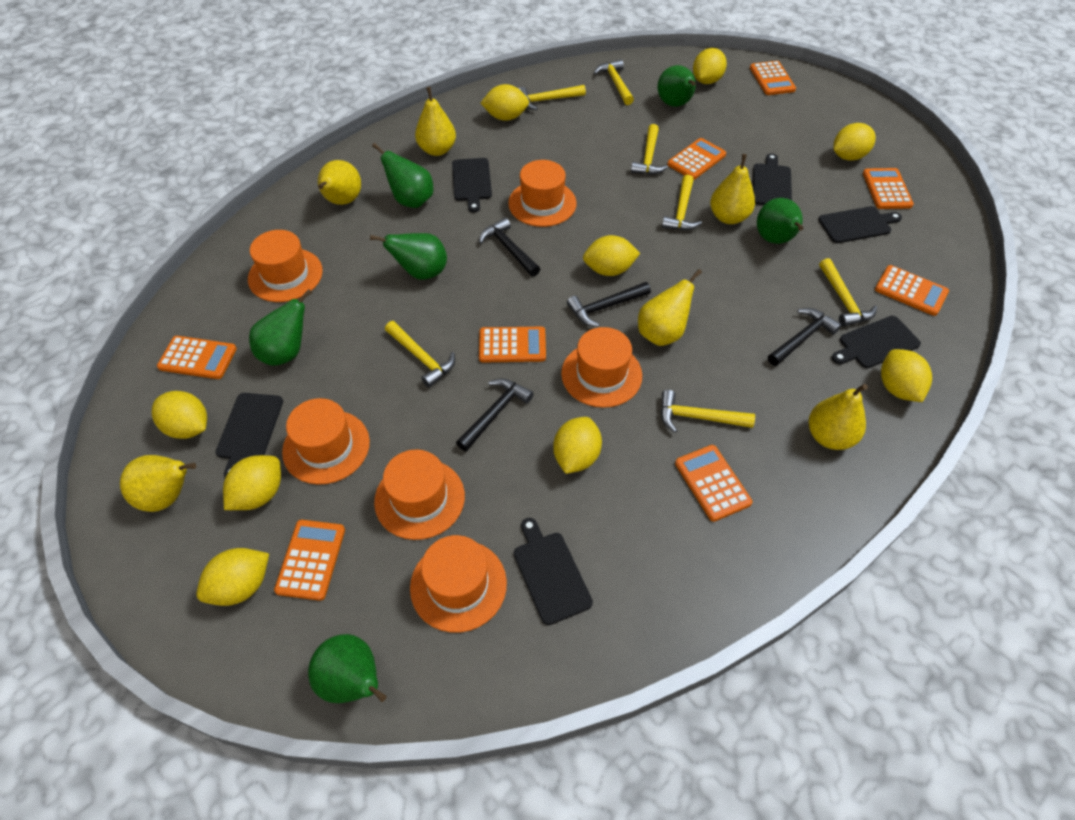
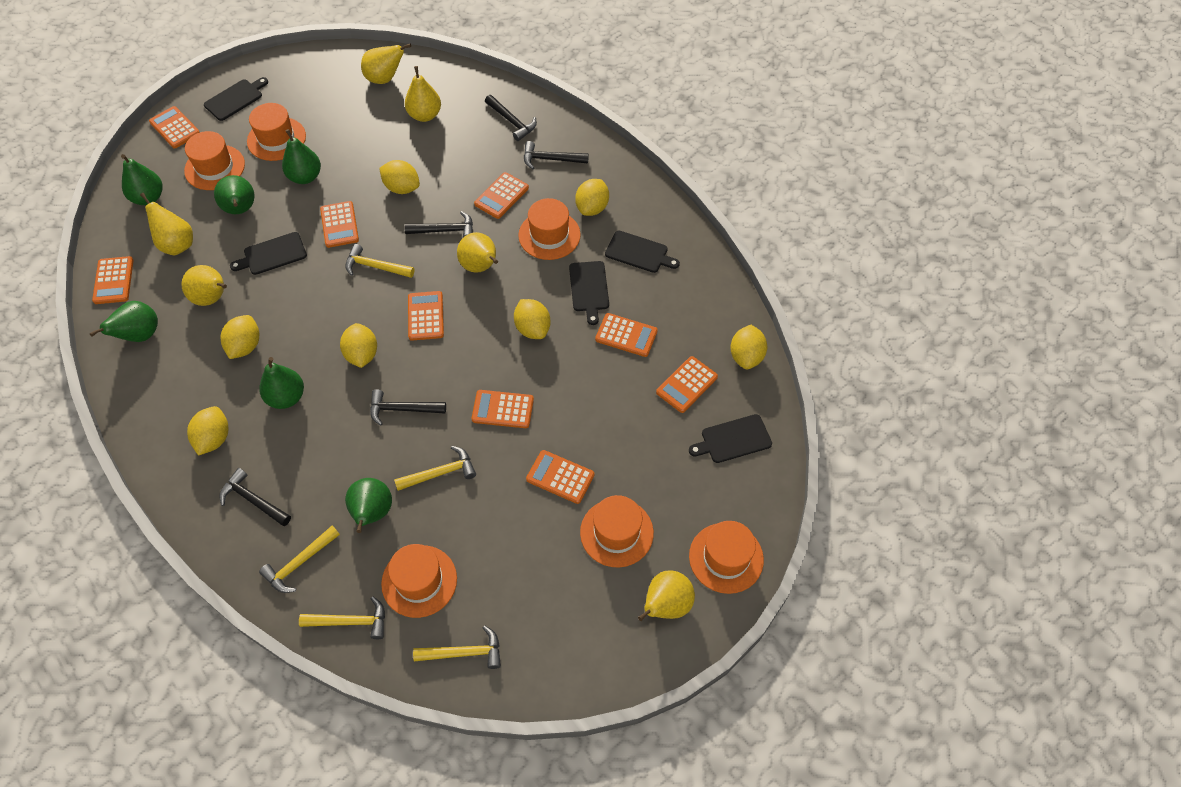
black cutting board: [215,393,283,478] [452,158,492,213] [514,518,593,625] [753,153,792,205] [818,206,902,243] [831,316,921,368] = 6 -> [204,77,268,121] [230,232,307,275] [569,261,609,325] [605,231,680,273] [689,414,772,463] = 5
black hammer: [456,378,534,452] [479,217,540,277] [567,282,651,327] [768,308,842,366] = 4 -> [219,468,291,526] [370,389,446,426] [404,211,473,238] [485,95,537,141] [524,141,589,169] = 5
orange calculator: [157,336,237,379] [274,520,345,601] [479,327,546,362] [667,138,726,180] [675,445,752,522] [750,61,796,95] [863,168,914,209] [875,265,949,316] = 8 -> [92,256,134,304] [149,106,200,149] [320,201,359,248] [408,291,444,341] [472,390,534,428] [474,172,529,219] [526,450,594,504] [595,313,658,357] [656,356,718,413] = 9
yellow hammer: [385,321,455,388] [519,85,586,110] [594,59,634,105] [631,124,668,175] [661,390,755,433] [662,175,702,230] [819,258,877,327] = 7 -> [259,526,340,593] [299,596,385,639] [345,244,414,278] [394,446,476,491] [413,626,501,669] = 5
yellow lemon: [152,391,207,439] [196,548,269,606] [223,455,281,510] [481,84,529,121] [553,417,602,474] [583,235,640,276] [693,48,727,84] [833,123,876,161] [881,349,932,402] = 9 -> [187,406,228,456] [221,315,259,359] [340,323,377,368] [379,160,420,194] [514,299,551,339] [575,179,609,216] [730,325,767,369] = 7

